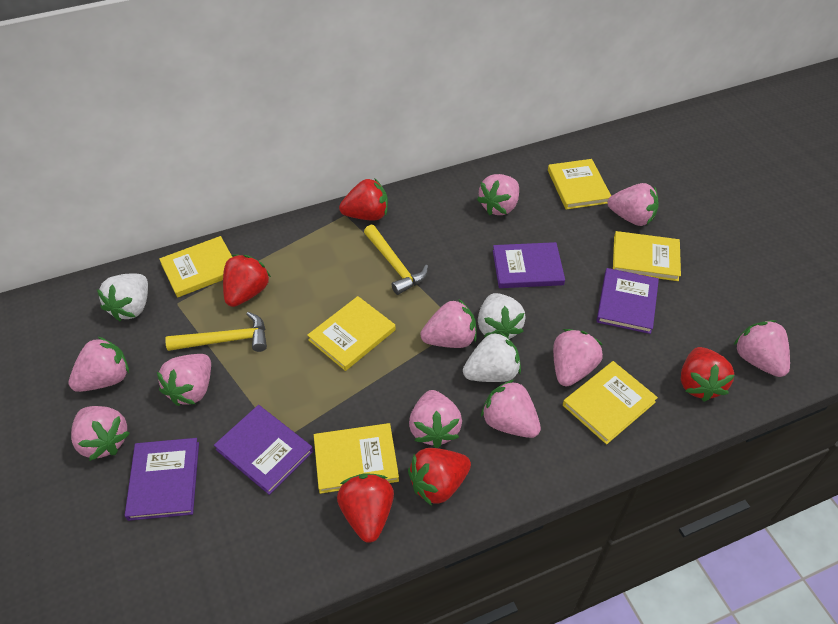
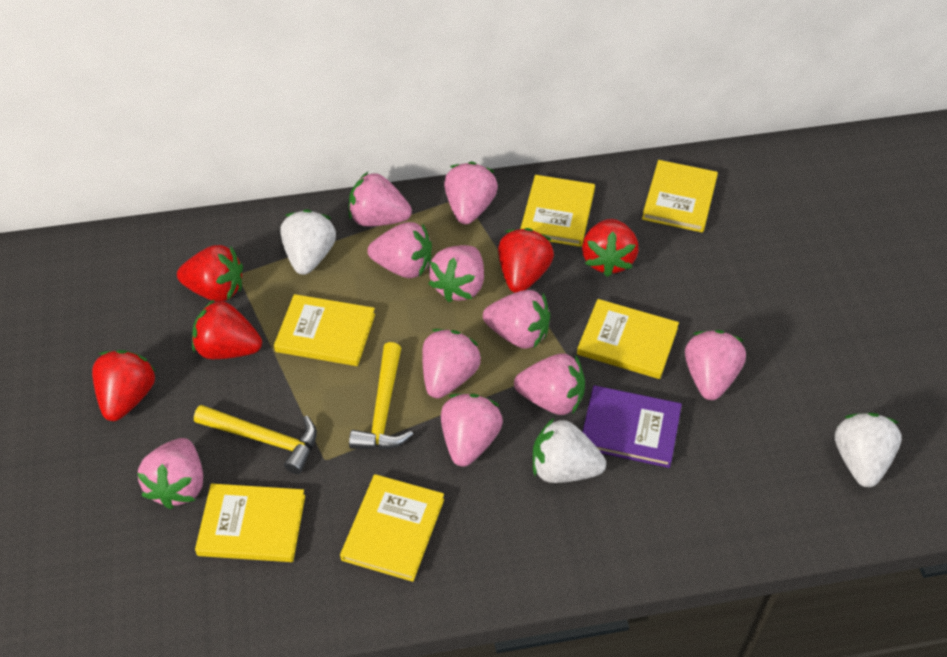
purple book: [125,438,199,521] [214,405,313,495] [493,242,565,288] [596,268,659,334] = 4 -> [582,386,682,468] = 1

